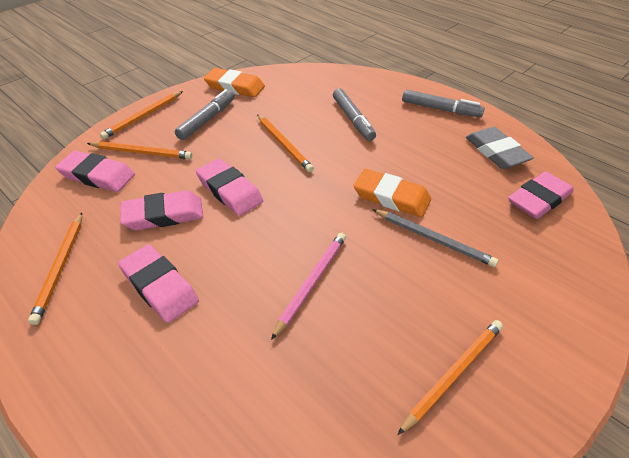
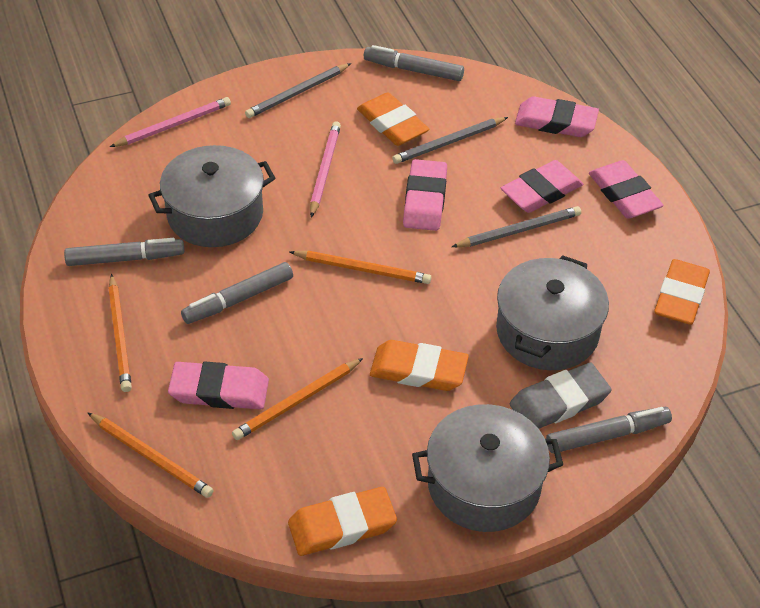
grey marker: [175,89,235,140] [333,89,376,141] [402,90,485,117] = 3 -> [64,238,184,266] [181,262,293,324] [364,45,464,81] [546,407,672,453] = 4
grey pencil: [372,209,498,267] = 1 -> [245,63,351,118] [392,117,508,164] [452,206,581,247] = 3
grey pot: none = 0 -> [148,145,275,247] [412,404,563,532] [496,255,609,370] = 3
orange eraser: [204,68,265,97] [353,169,431,217] = 2 -> [288,487,397,556] [357,92,429,146] [370,340,469,391] [654,259,710,325] = 4
orange pencil: [28,212,82,325] [87,141,192,159] [100,91,183,139] [257,114,314,172] [398,320,503,435] = 5 -> [87,412,214,498] [108,274,132,392] [232,358,363,440] [290,251,431,284] = 4
pink pencil: [271,233,346,340] = 1 -> [110,97,231,147] [310,121,341,217] = 2

